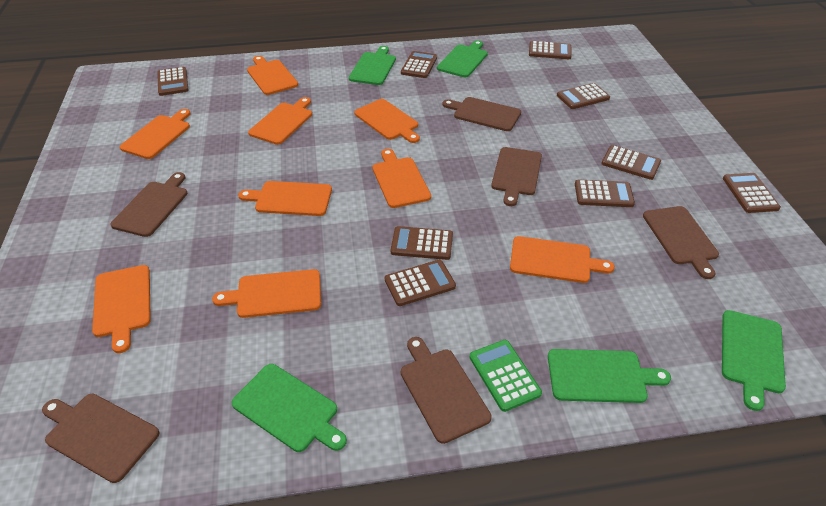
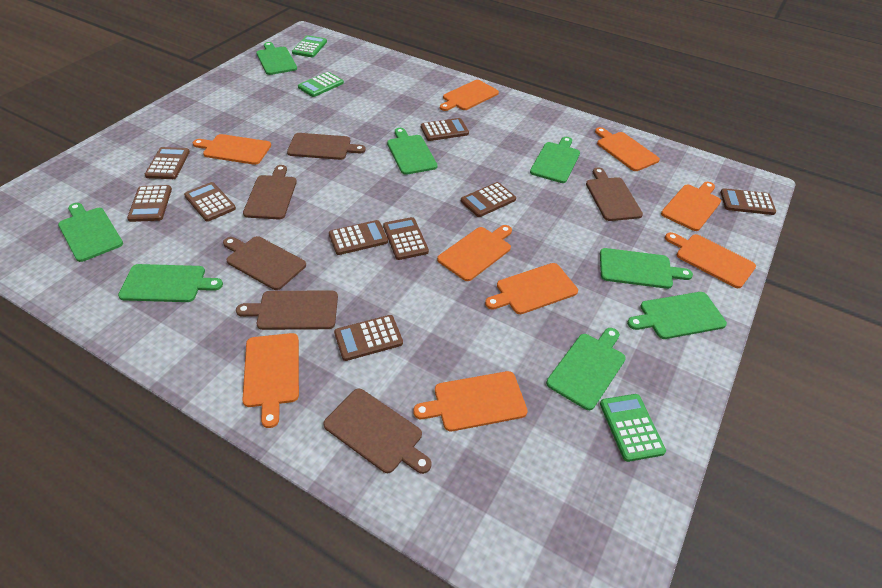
green calculator: [469,340,542,412] = 1 -> [292,35,327,57] [298,72,344,97] [600,394,666,462] = 3
green cutting board: [231,364,347,452] [349,46,396,85] [437,40,488,77] [548,349,671,403] [722,310,786,411] = 5 -> [58,203,123,262] [118,264,223,302] [256,42,297,75] [387,128,438,175] [530,137,580,183] [546,328,626,410] [600,248,693,289] [627,292,727,339] = 8

